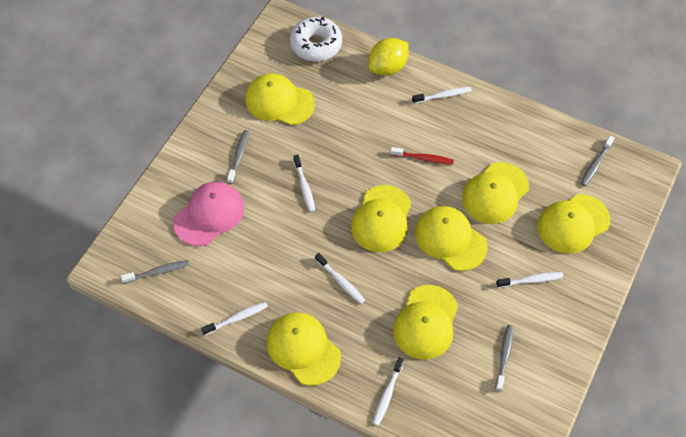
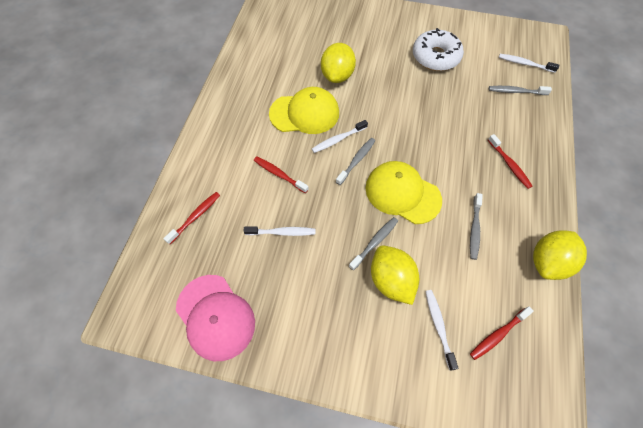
red toothbrush: [390,147,454,165] = 1 -> [163,192,220,244] [254,156,309,193] [470,306,534,360] [488,134,532,189] = 4
white toothbrush: [201,302,268,335] [293,154,315,212] [315,253,365,304] [373,357,404,426] [412,87,472,104] [496,272,564,288] = 6 -> [244,226,315,236] [312,120,368,153] [425,290,458,371] [499,54,559,73] = 4
yellow cap: [245,73,315,125] [267,312,341,386] [351,185,411,252] [393,285,458,360] [415,206,488,271] [462,162,529,224] [537,194,610,254] = 7 -> [269,87,339,134] [365,161,442,224] = 2
yellow lemon: [368,38,409,76] = 1 -> [321,43,356,83] [371,246,419,305] [533,230,587,280] = 3

